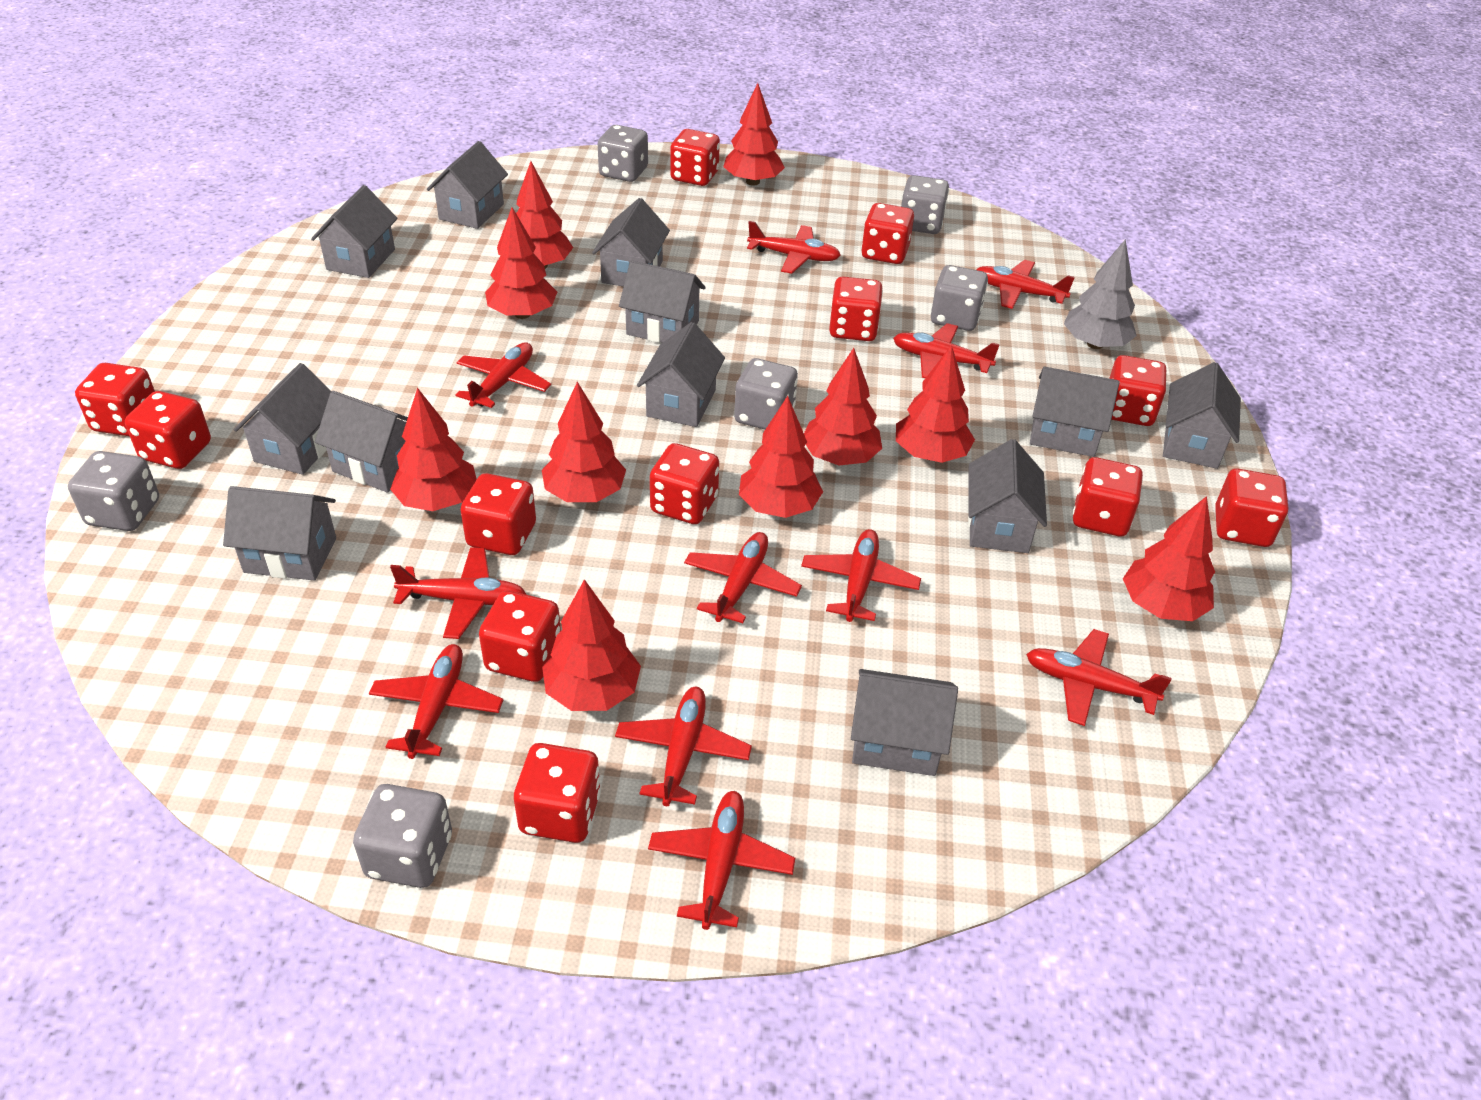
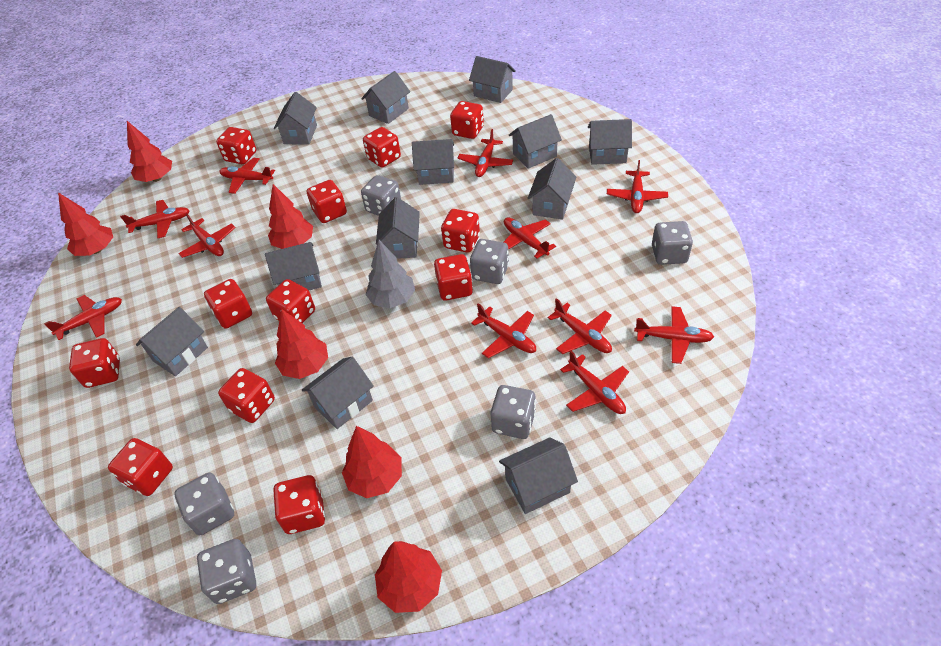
red tree: [390,388,477,511] [485,207,557,319] [516,161,573,269] [542,382,626,502] [542,579,641,711] [723,83,785,186] [739,396,823,518] [804,348,882,465] [896,345,975,463] [1123,496,1215,621] = 10 -> [58,192,113,256] [127,121,172,182] [268,184,313,249] [275,309,328,379] [342,426,402,498] [375,541,442,613] = 6

